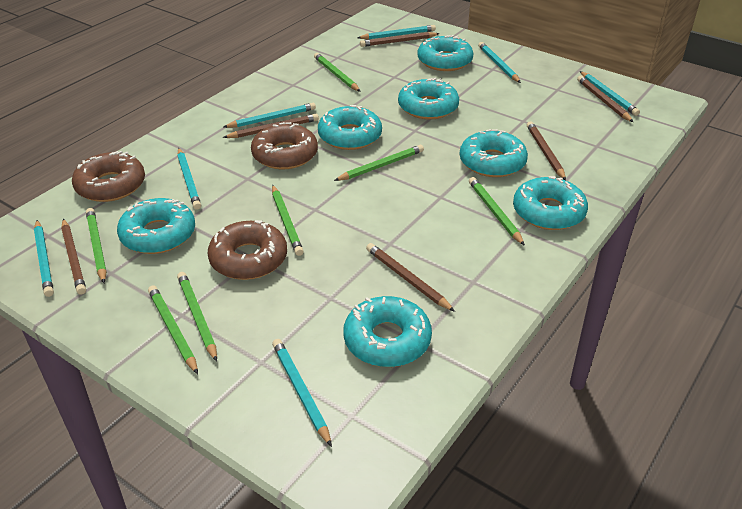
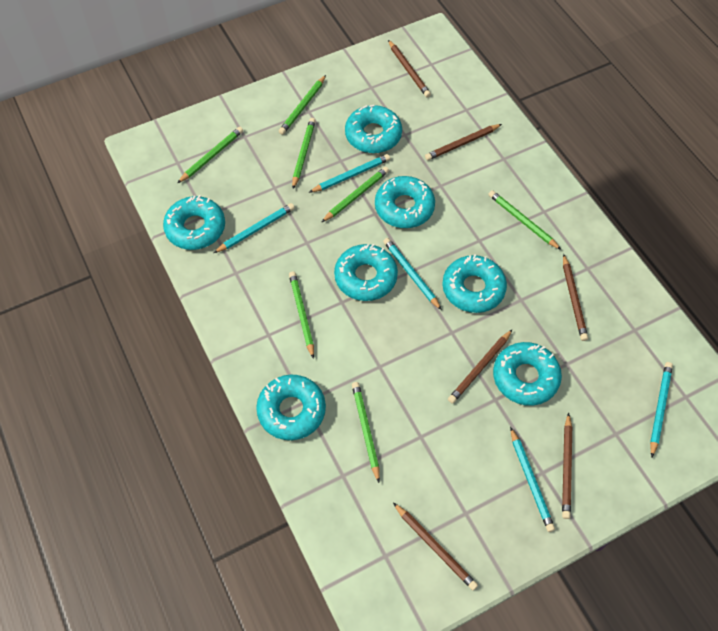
brown donut: [72,151,145,202] [208,220,287,280] [251,122,318,169] = 3 -> none = 0
turquoise pencil: [34,220,54,297] [177,148,201,210] [223,103,316,128] [272,339,332,447] [358,25,436,39] [478,42,521,83] [580,71,640,116] = 7 -> [214,203,295,253] [309,154,390,193] [383,238,442,310] [510,427,555,532] [650,362,673,457] = 5

